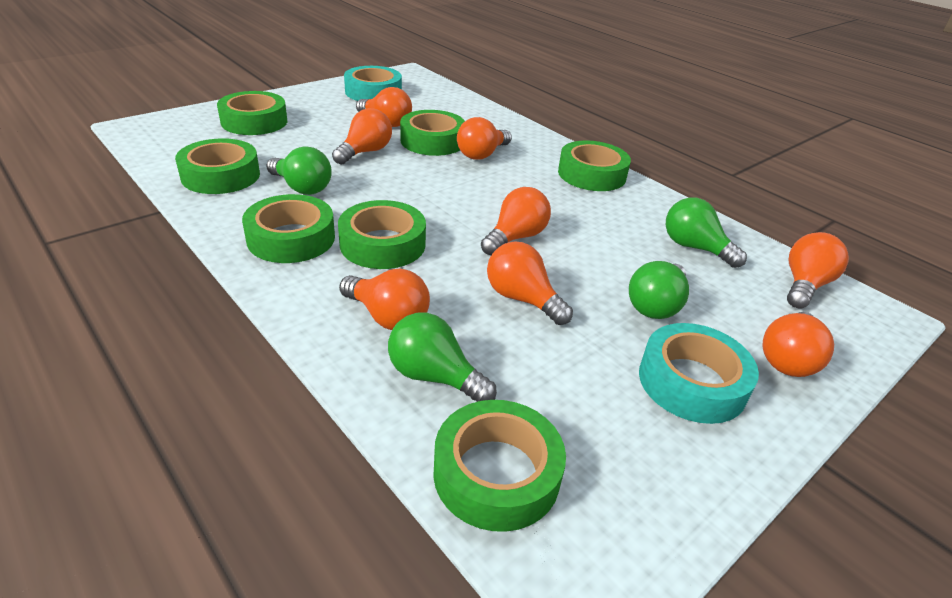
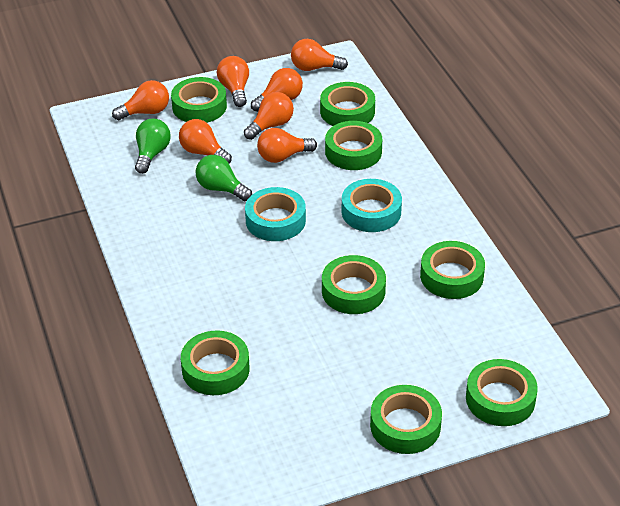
green light bulb: [266,146,332,195] [388,312,497,402] [629,261,689,319] [666,197,747,268] = 4 -> [135,119,171,174] [196,155,252,201] = 2
green tape: [175,138,260,194] [217,91,287,135] [242,194,335,263] [338,200,426,269] [400,110,465,156] [433,400,566,532] [558,140,631,191] = 7 -> [171,77,227,123] [181,330,250,395] [320,82,375,126] [322,255,386,314] [325,121,382,170] [370,385,442,454] [420,241,485,299] [466,359,538,426] = 8
orange light bulb: [332,108,392,165] [339,269,430,330] [356,87,412,127] [457,117,512,160] [481,187,551,255] [487,241,573,325] [762,312,834,377] [787,232,849,308] = 8 -> [112,80,169,120] [179,119,232,164] [217,56,249,107] [244,92,294,140] [251,68,303,112] [257,128,317,163] [291,39,348,71] = 7

